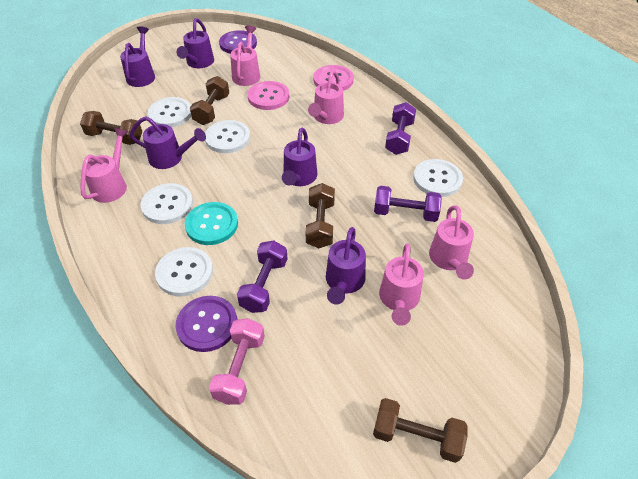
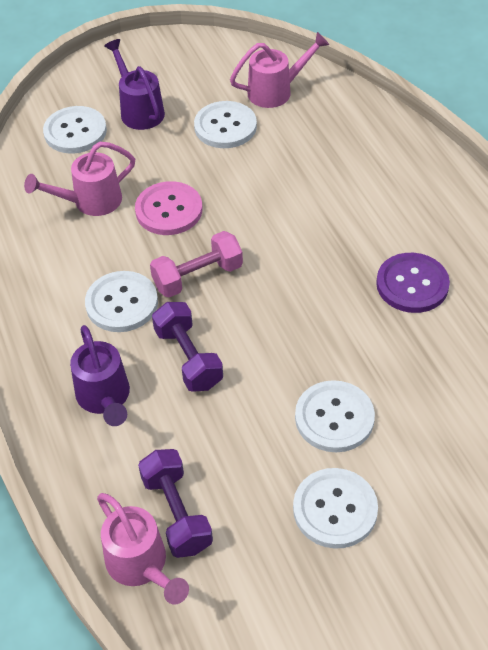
brown dumbbell: [80,111,142,145] [190,76,229,125] [306,183,335,248] [373,398,467,463] = 4 -> none = 0
pink button: [248,81,289,110] [314,65,354,91] = 2 -> [135,181,203,235] = 1
pink watering can: [80,128,128,203] [230,26,260,86] [308,70,344,124] [379,243,424,326] [429,205,474,280] = 5 -> [24,142,135,216] [97,493,189,604] [230,32,329,108] = 3
purple button: [176,296,237,352] [219,30,257,54] = 2 -> [376,253,450,313] = 1
purple dumbbell: [237,241,288,313] [374,186,442,222] [385,102,416,155] = 3 -> [138,449,213,558] [152,302,223,392] = 2
purple watering can: [120,26,155,87] [130,116,206,169] [177,18,214,68] [282,128,317,186] [326,227,366,305] = 5 -> [70,325,130,426] [104,39,165,130] = 2
turquoise button: [185,202,238,245] = 1 -> none = 0

